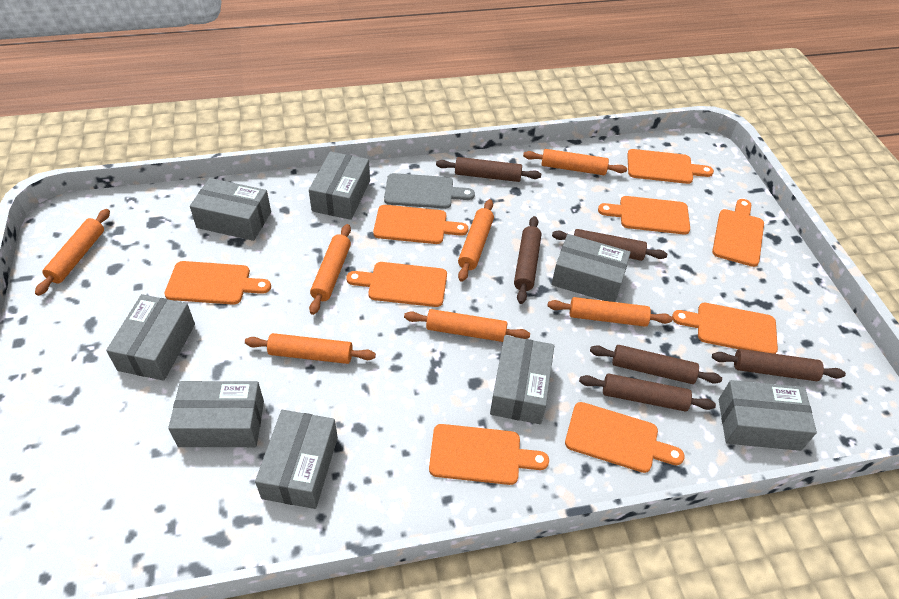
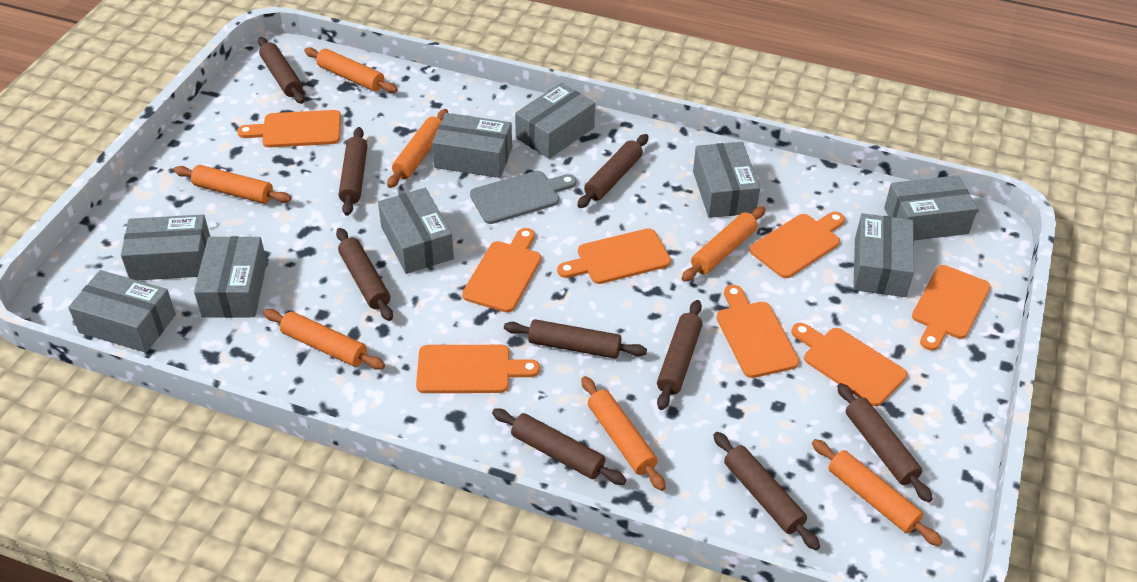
brown rolling pin: [436,157,541,182] [514,216,542,304] [552,229,667,261] [579,373,716,412] [590,345,722,384] [712,349,846,381] = 6 -> [258,37,305,104] [336,228,393,321] [339,127,367,216] [492,409,626,485] [504,319,647,359] [577,134,649,208] [657,300,703,410] [713,432,820,550] [837,383,932,502] = 9
grey box: [106,294,195,381] [168,381,264,447] [190,178,271,241] [255,410,338,509] [309,151,370,220] [490,335,554,424] [552,234,631,302] [719,380,817,451] = 8 -> [68,270,176,353] [121,215,210,281] [194,236,267,318] [378,188,454,274] [432,113,512,178] [515,83,595,159] [693,142,760,218] [853,213,914,297] [884,175,978,240] = 9
orange cutting board: [164,261,271,305] [346,262,447,307] [373,205,468,244] [429,424,549,485] [565,402,685,473] [598,196,690,235] [627,149,714,184] [672,303,778,354] [712,199,764,267] = 9 -> [237,110,341,148] [416,345,540,393] [462,228,541,313] [557,228,671,284] [717,285,799,378] [749,212,845,278] [791,323,907,406] [912,265,991,351] = 8

